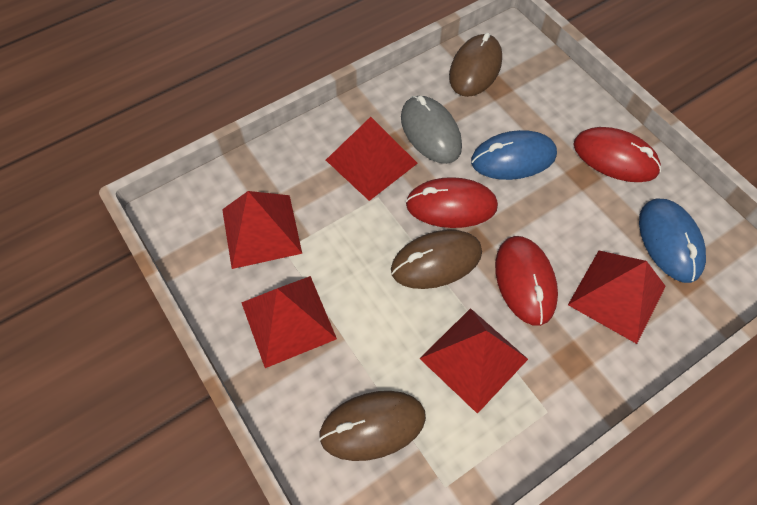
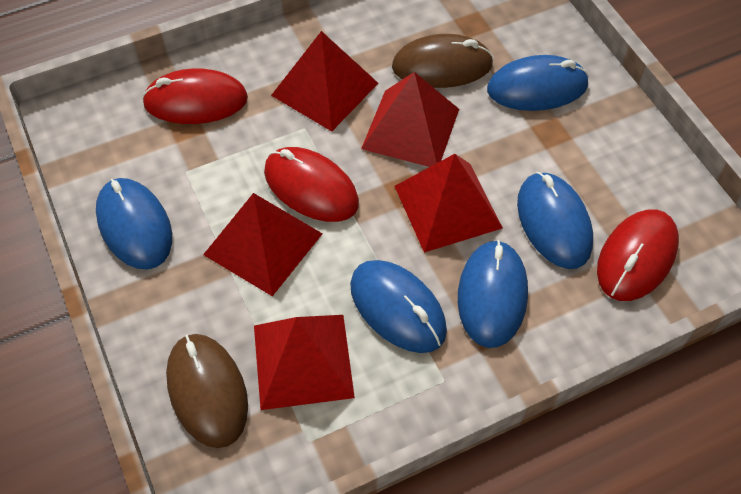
blue mouse: [471,130,557,180] [639,199,706,283] = 2 -> [96,178,172,270] [350,260,447,353] [458,240,528,348] [487,55,589,111] [517,172,593,269] = 5
brown mouse: [319,391,426,461] [391,230,482,289] [449,33,502,97] = 3 -> [166,334,248,448] [392,34,494,88] = 2
grey mouse: [401,96,462,164] = 1 -> none = 0

